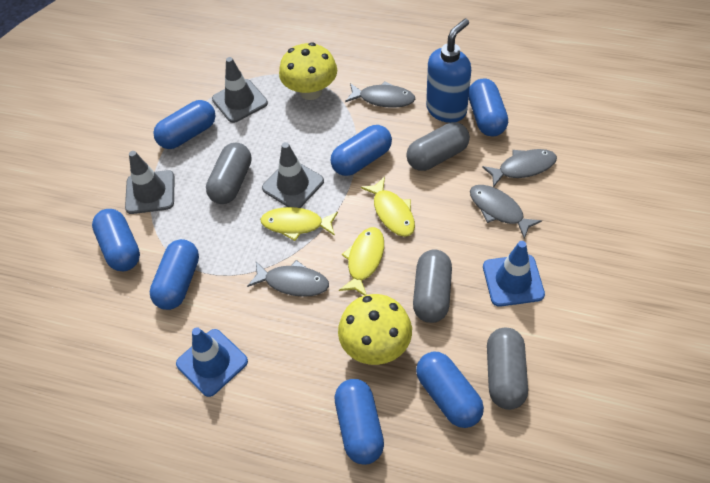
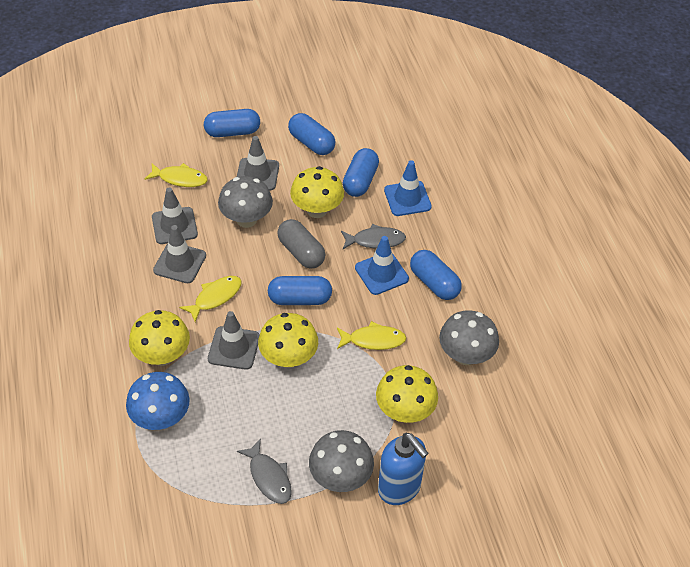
blue capsule: [92,209,140,271] [150,239,199,310] [153,100,216,149] [331,125,392,176] [335,379,384,465] [416,352,484,428] [469,79,508,136] = 7 -> [204,109,260,137] [268,276,332,305] [288,113,335,155] [343,148,379,197] [410,250,462,300] = 5
blue mushroom: none = 0 -> [126,372,190,430] = 1
grey capsule: [206,143,251,204] [406,122,470,171] [413,250,452,323] [487,328,528,410] = 4 -> [277,219,326,269] = 1
grey fish: [247,260,329,297] [345,81,415,108] [470,185,542,239] [482,149,557,187] = 4 -> [237,438,292,504] [341,224,406,249] = 2
grey mushroom: none = 0 -> [218,176,273,228] [309,430,374,492] [439,310,499,365] = 3
grey traffic cone: [125,151,175,214] [212,57,268,123] [262,142,324,208] = 3 -> [152,187,198,244] [153,225,206,283] [208,311,260,370] [237,136,279,191] = 4
yellow mushroom: [279,42,337,100] [338,294,412,365] = 2 -> [129,310,190,366] [258,313,318,368] [290,166,344,218] [376,365,438,423] = 4

